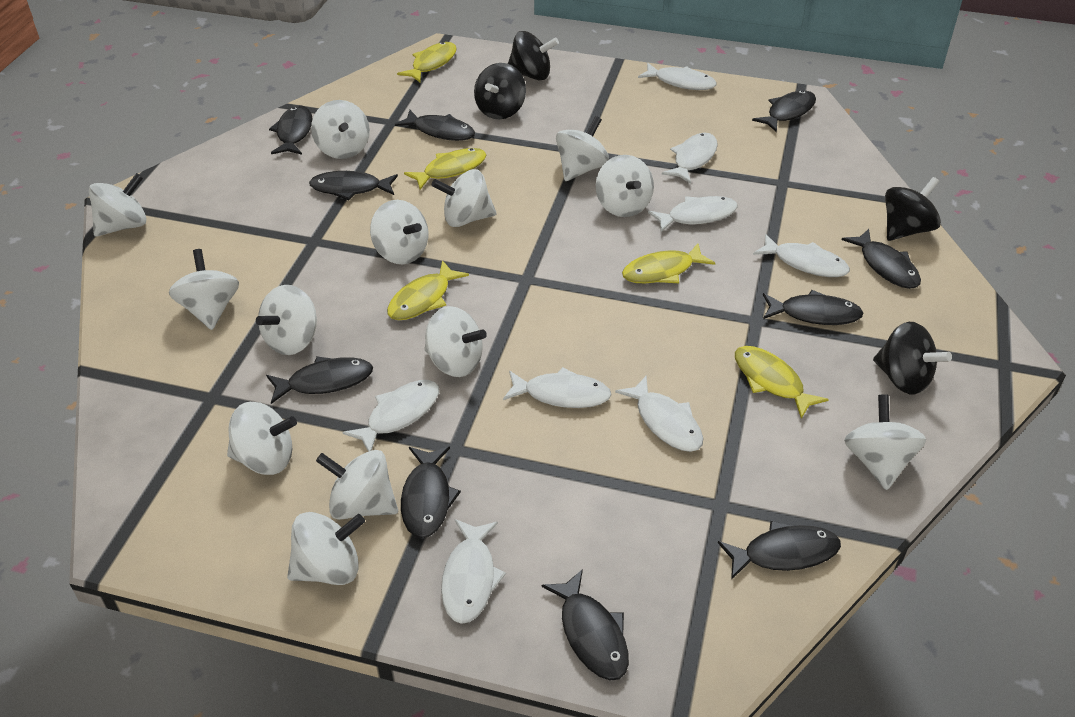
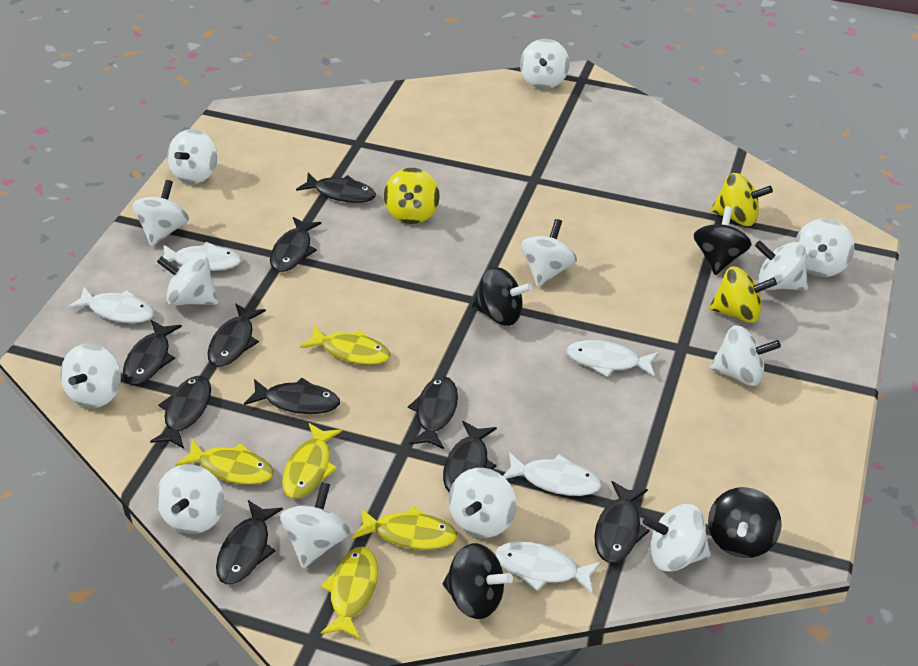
white fish: [343,380,439,452] [441,519,506,624] [503,367,612,408] [615,376,704,452] [638,63,717,90] [648,196,738,232] [662,133,718,184] [753,234,850,277] = 8 -> [67,287,154,323] [155,242,241,271] [495,542,601,594] [503,452,602,496] [566,340,658,377] = 5
yellow spinning top: none = 0 -> [384,168,440,224] [709,267,777,323] [711,173,773,226] = 3

